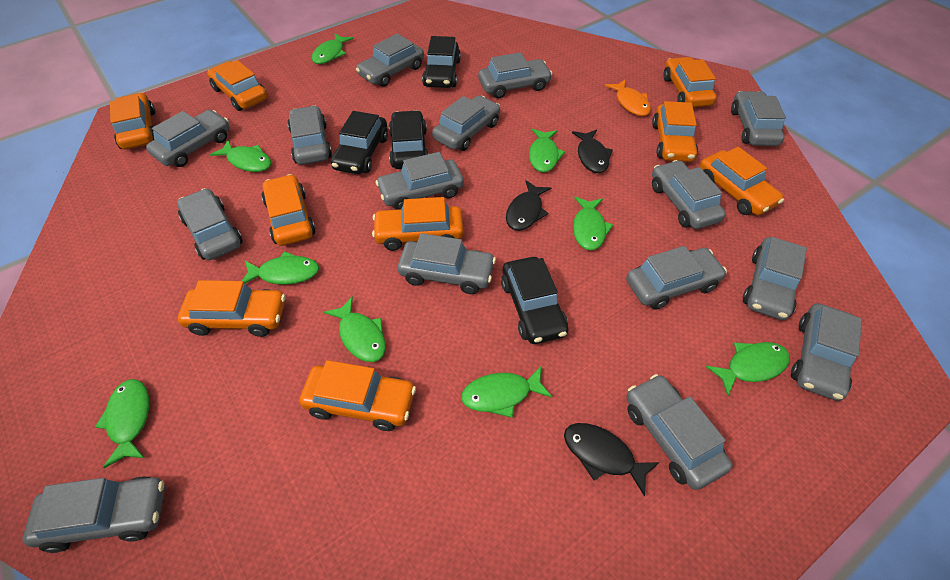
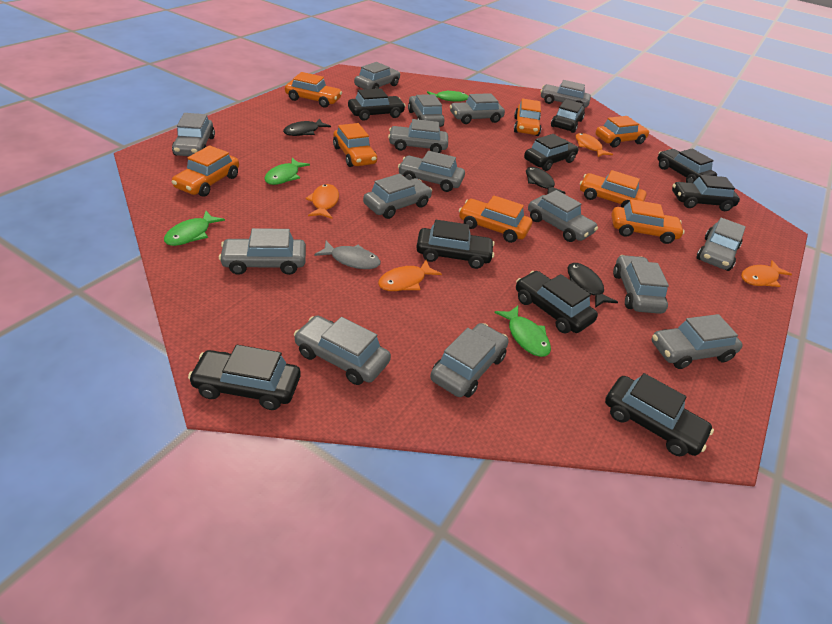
black car: [331,111,388,174] [389,110,429,169] [422,36,461,88] [501,257,568,344] = 4 -> [188,345,301,410] [348,88,406,121] [416,220,495,269] [516,271,598,333] [524,134,579,171] [551,99,585,133] [605,373,714,456] [657,148,717,183] [672,175,740,211] = 9
green fish: [95,379,149,468] [210,140,271,172] [242,251,319,285] [312,33,354,64] [324,296,386,362] [461,366,552,418] [529,129,565,172] [573,197,613,250] [706,342,790,396] = 9 -> [164,211,225,246] [264,158,310,185] [427,90,469,102] [494,306,551,357] = 4
grey fish: none = 0 -> [314,241,381,269] = 1
orange car: [110,93,155,149] [178,280,285,337] [207,60,268,111] [262,174,316,246] [300,360,416,431] [372,197,464,251] [652,101,698,162] [663,57,717,107] [699,147,784,215] = 9 -> [172,145,239,197] [285,72,342,108] [333,123,377,167] [459,196,532,243] [514,98,541,136] [580,170,647,208] [595,116,650,148] [612,199,685,244] = 8
orange fish: [605,79,651,116] = 1 -> [305,184,339,219] [378,260,442,291] [576,133,613,157] [741,260,792,287] = 4

